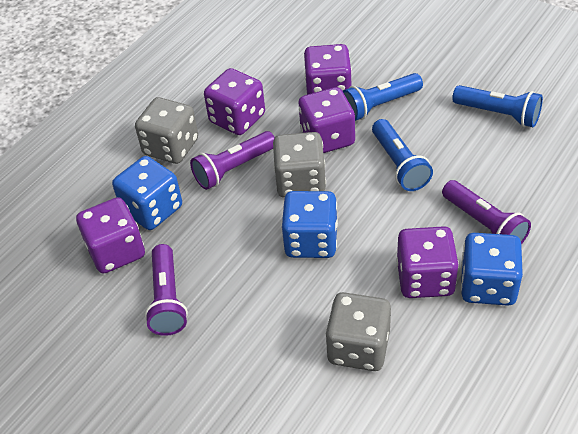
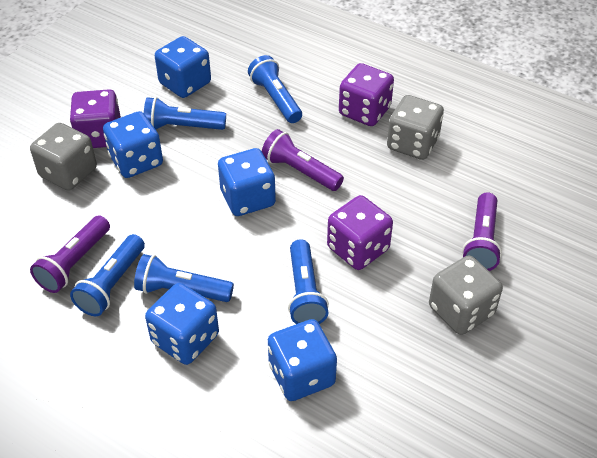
blue dice: [112,156,182,230] [281,191,338,258] [461,233,523,306] = 3 -> [103,111,163,178] [145,283,219,365] [155,36,211,98] [218,148,276,216] [268,319,337,401] = 5
blue flashlight: [343,73,423,121] [372,119,433,191] [452,85,543,127] = 3 -> [70,234,145,316] [134,254,234,302] [144,97,226,130] [248,55,302,123] [288,239,329,324] = 5
purple dice: [76,197,145,274] [204,68,265,135] [299,87,355,153] [304,44,352,95] [397,226,459,298] = 5 -> [70,89,121,148] [327,195,393,270] [339,63,394,126] = 3

